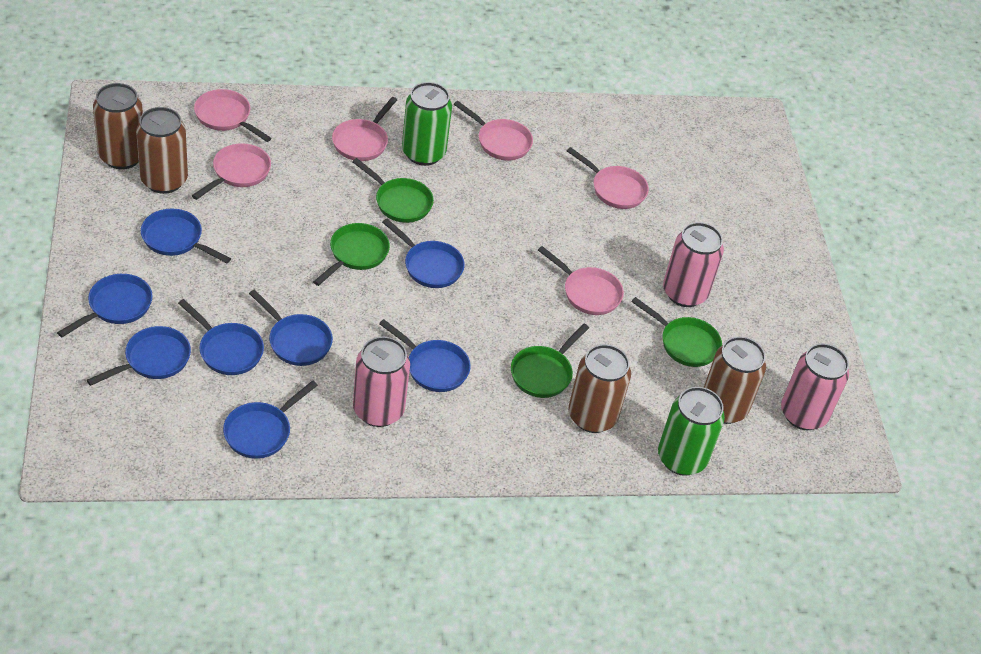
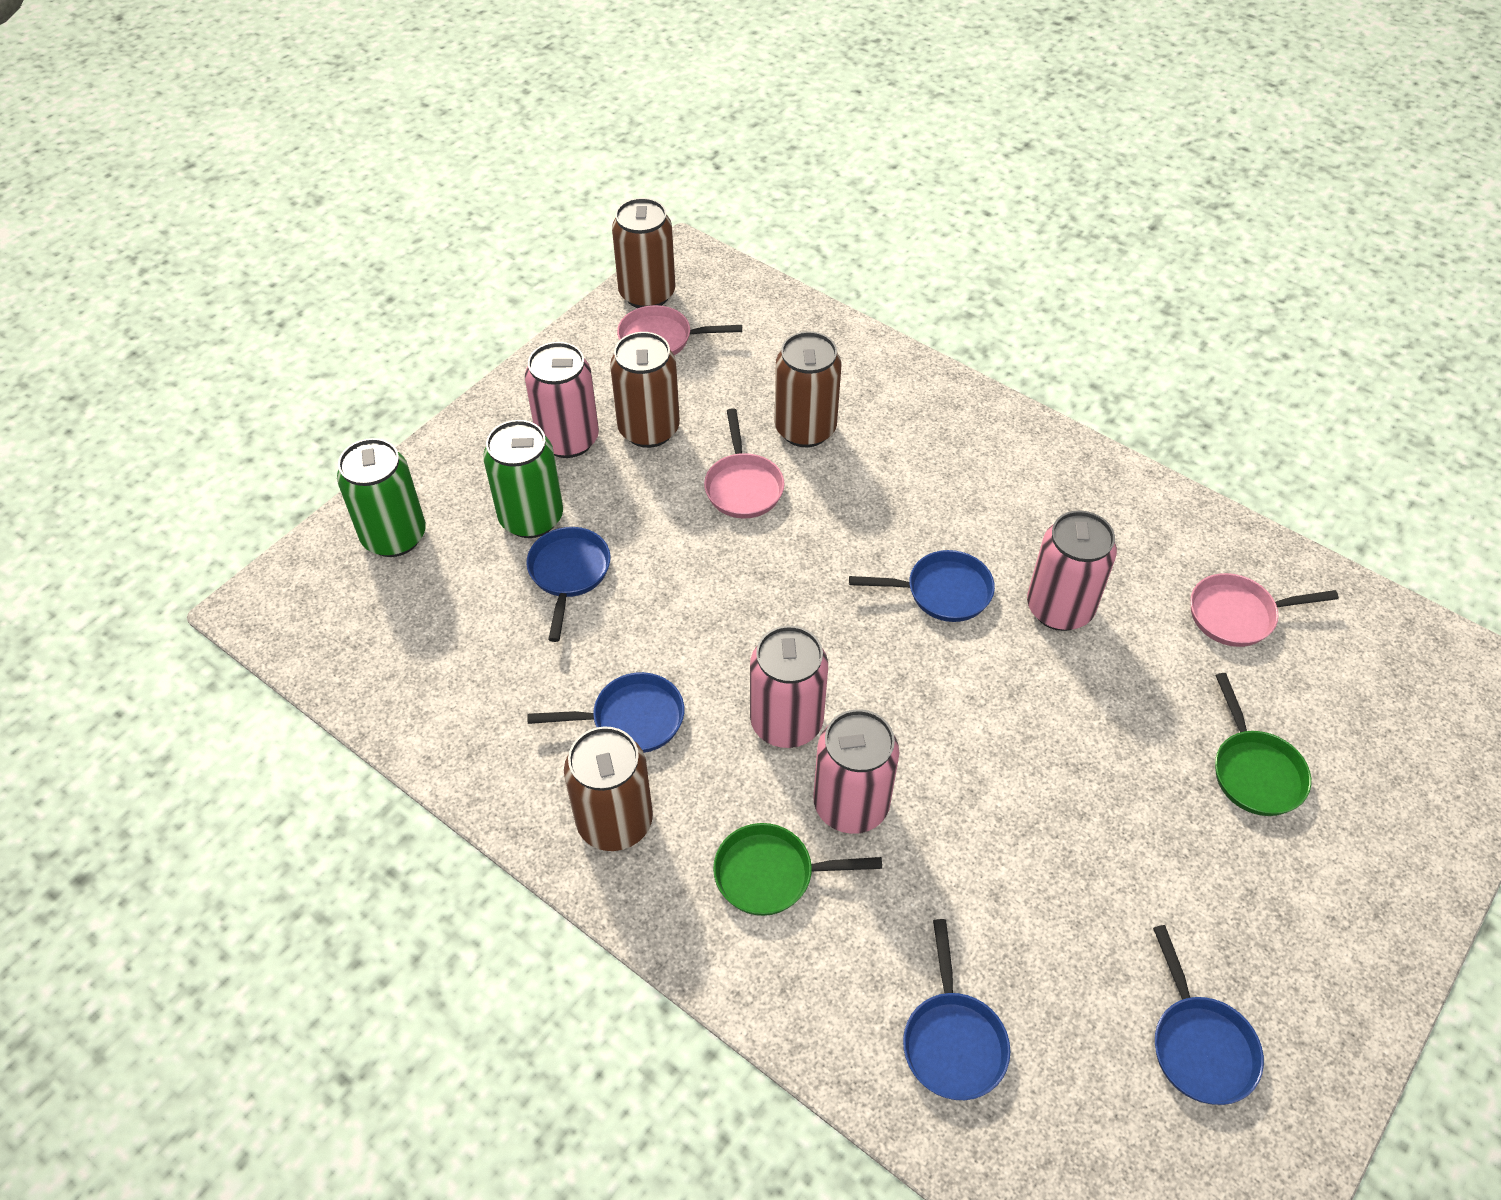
blue pan: [57,274,153,337] [87,326,191,386] [141,209,231,263] [178,299,264,375] [223,380,318,459] [249,289,333,366] [379,319,471,392] [382,219,465,288] = 8 -> [526,527,610,642] [527,672,684,753] [849,550,995,622] [903,919,1010,1100] [1153,925,1264,1105] = 5
green pan: [313,223,390,286] [352,158,434,223] [511,324,589,398] [631,297,722,367] = 4 -> [713,823,882,916] [1215,673,1311,816] = 2
pink can: [353,337,410,427] [663,222,724,307] [781,343,849,430] = 3 -> [525,342,599,458] [750,626,828,748] [813,709,899,834] [1027,510,1117,631] = 4
pink pan: [192,143,271,200] [194,89,271,142] [332,97,397,161] [454,101,533,161] [538,246,624,315] [567,147,649,209] = 6 -> [617,305,742,355] [704,408,784,519] [1190,573,1339,647] = 3

